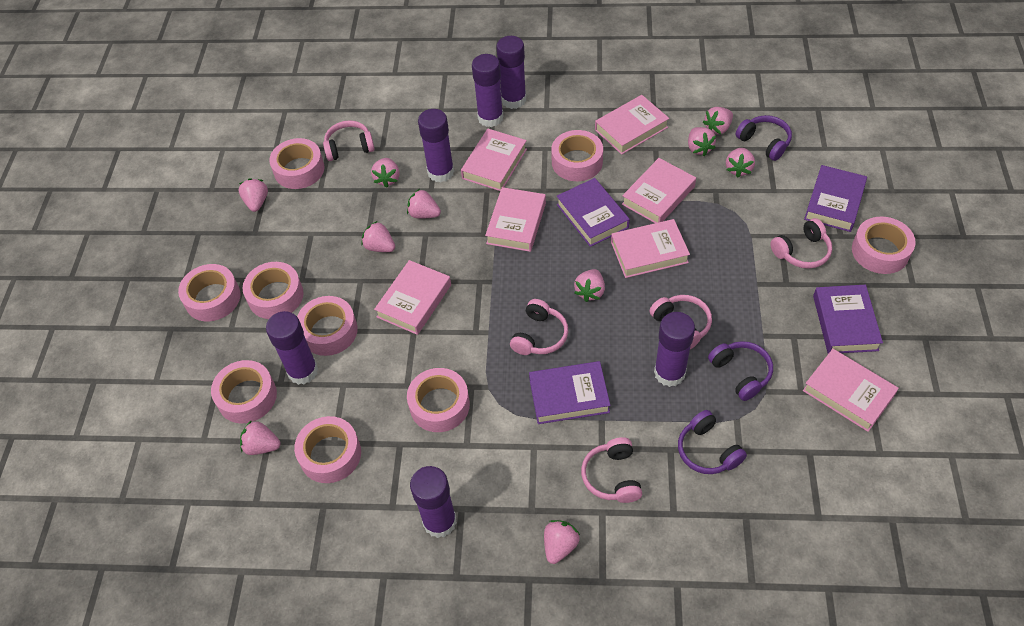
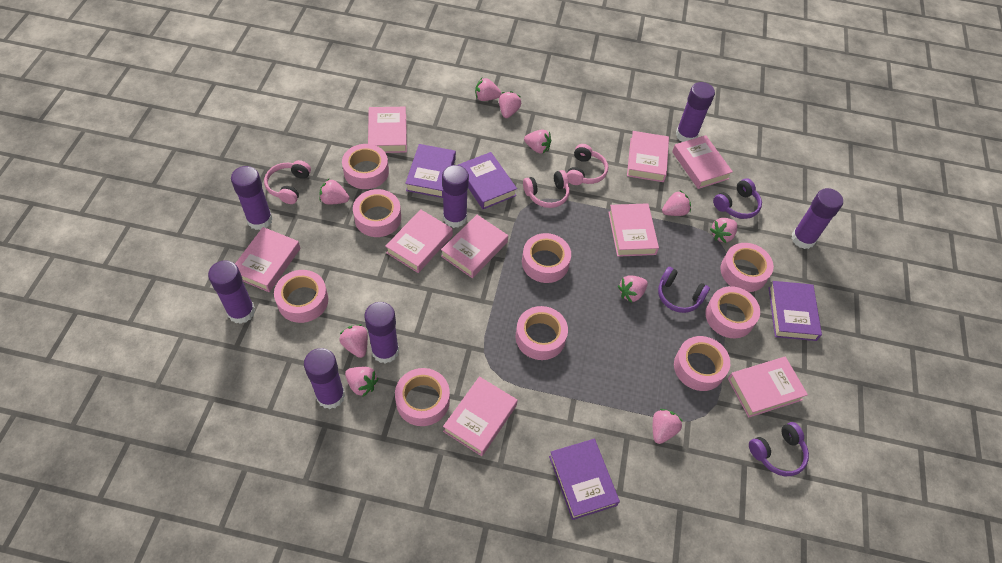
pink book: [374,260,451,335] [461,129,527,191] [485,187,546,252] [595,95,669,155] [611,219,690,278] [622,158,696,223] [803,349,899,432] = 7 -> [235,227,301,292] [368,107,407,153] [385,209,453,273] [441,215,508,278] [443,376,518,456] [608,203,659,257] [627,131,669,182] [672,135,733,189] [728,357,808,418] = 9
pink headphones: [323,120,375,161] [510,299,568,355] [581,437,642,503] [650,295,712,349] [770,218,832,269] = 5 -> [264,160,311,204] [523,170,570,208] [567,144,608,185] = 3
purple glue stick: [266,311,318,385] [410,466,457,538] [418,109,454,182] [472,54,504,127] [496,36,526,109] [654,312,695,387] = 6 -> [208,260,255,324] [231,166,273,230] [304,348,345,409] [364,302,399,364] [442,165,469,228] [676,82,715,142] [791,188,843,249] = 7

